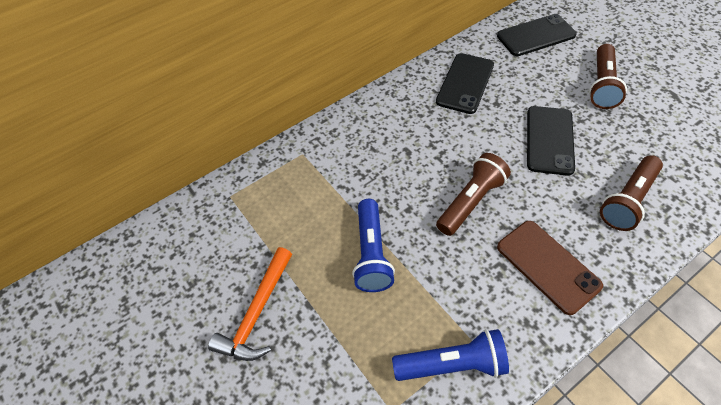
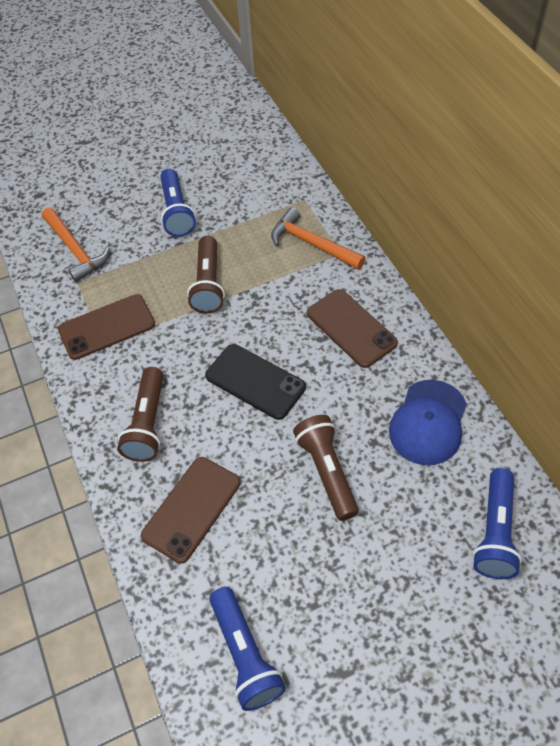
black phone: [436,53,494,114] [497,14,577,56] [527,106,575,176] = 3 -> [205,344,306,420] = 1
blue cap: none = 0 -> [389,380,467,465] = 1
blue flashlight: [352,199,395,292] [392,329,509,381] = 2 -> [160,169,196,237] [209,587,286,711] [472,468,522,579] = 3
brown phone: [497,221,603,315] = 1 -> [58,294,155,360] [141,457,240,563] [307,289,398,368] = 3
orange hammer: [208,247,292,361] = 1 -> [42,207,110,282] [271,207,365,270] = 2

